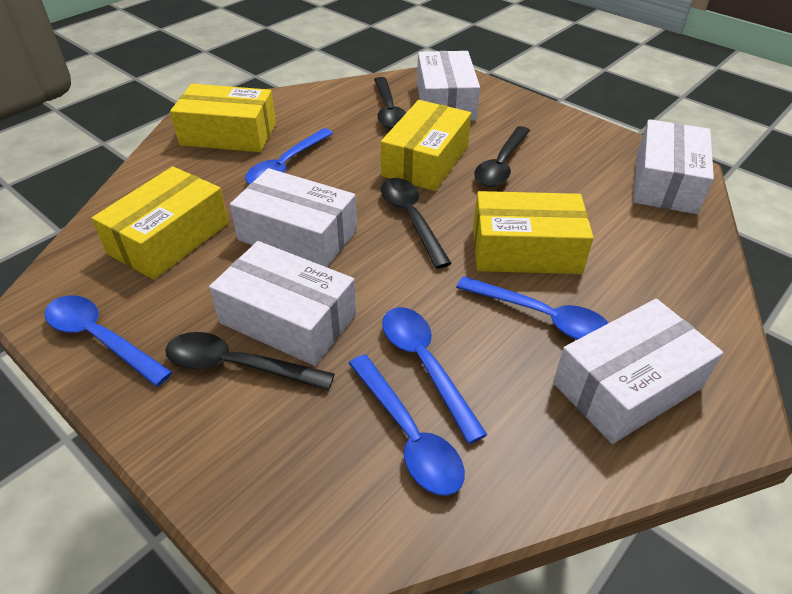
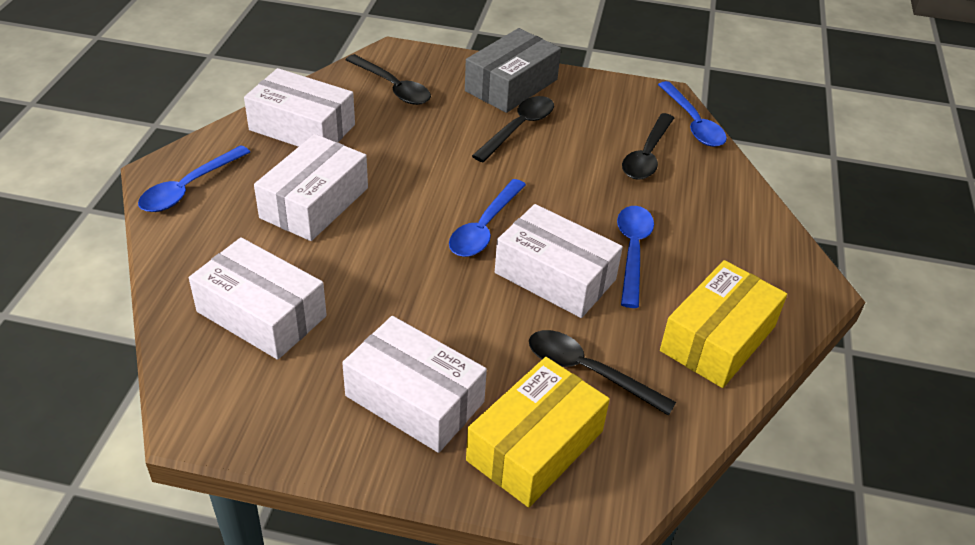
blue spoon: [45,295,173,387] [245,128,333,184] [348,355,465,496] [382,307,488,444] [456,276,609,340] = 5 -> [138,145,250,212] [449,179,526,257] [617,206,654,308] [658,81,727,147] = 4
grey box: none = 0 -> [465,28,561,113] = 1
yellow box: [92,166,229,280] [170,84,276,152] [381,100,471,191] [473,191,594,274] = 4 -> [466,357,610,507] [660,260,787,388] = 2

